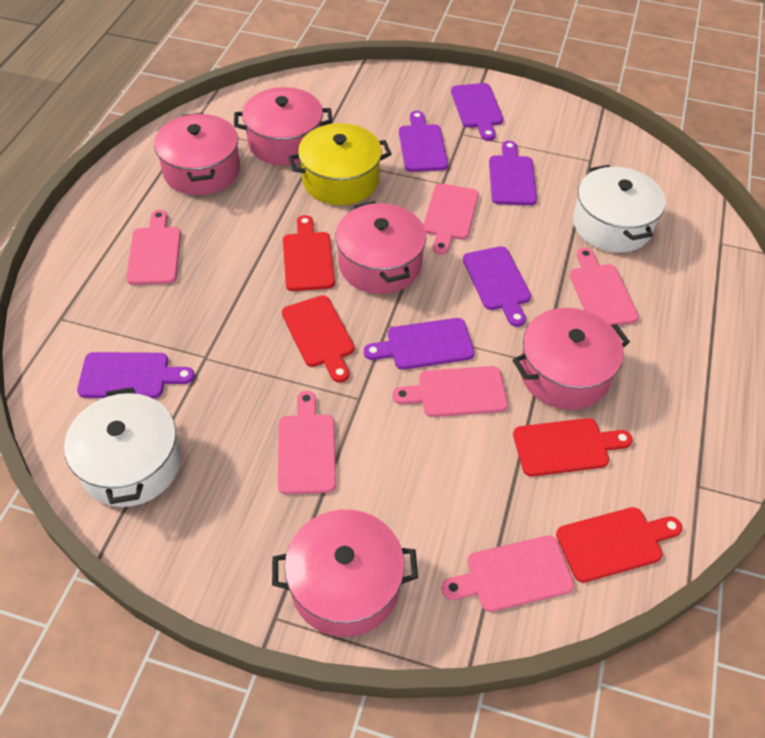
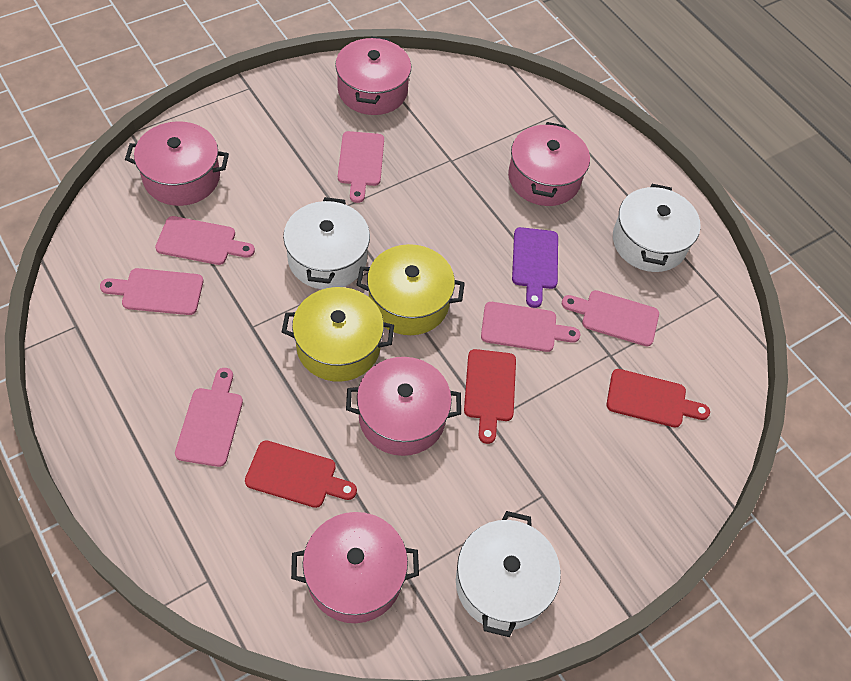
purple cutting board: [77,352,195,398] [364,318,475,370] [399,111,448,172] [451,83,503,141] [463,246,531,327] [489,141,537,205] = 6 -> [512,227,558,308] = 1
red cutting board: [282,295,354,383] [283,215,335,291] [513,418,633,477] [556,507,682,583] = 4 -> [245,440,357,508] [464,349,516,444] [607,369,710,427] = 3
white pot: [64,387,181,507] [573,165,666,253] = 2 -> [283,197,370,289] [456,511,561,637] [613,184,701,272] = 3
yellow pot: [289,123,392,205] = 1 -> [282,287,394,382] [356,244,465,335] = 2

